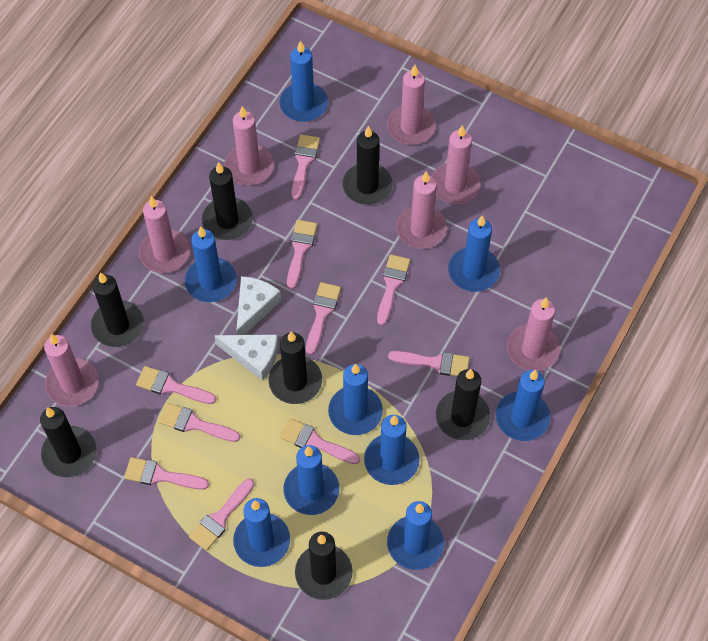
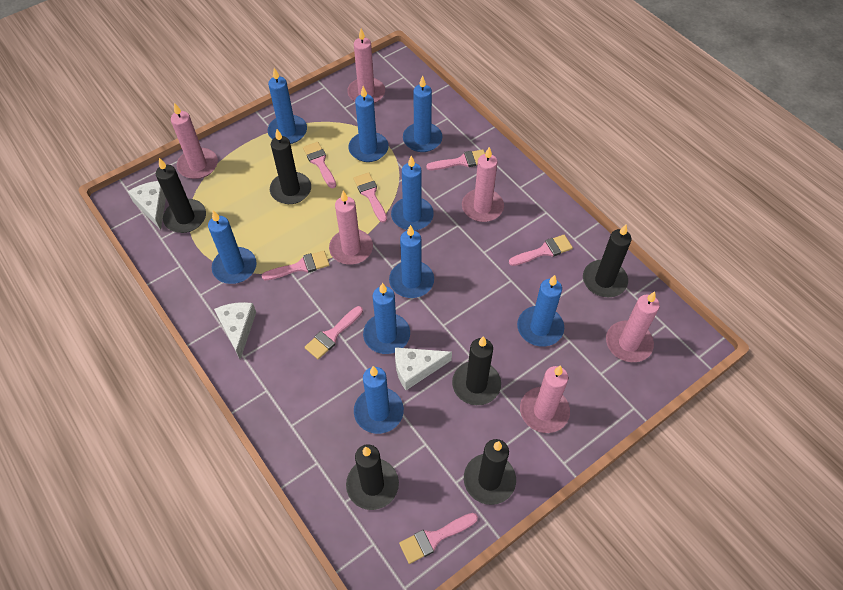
black candle: [40,407,96,477] [91,272,144,347] [202,162,253,240] [268,331,322,404] [295,532,353,600] [343,126,393,205] [436,369,490,440] = 7 -> [156,158,206,233] [270,129,311,204] [346,444,399,510] [452,336,501,405] [464,439,516,505] [583,225,632,297] = 6
pink brush: [124,457,209,490] [136,366,216,404] [159,403,240,442] [189,479,254,551] [280,418,360,464] [287,220,317,289] [291,135,320,200] [306,282,341,355] [377,254,410,325] [388,351,470,376] = 10 -> [261,251,330,280] [303,142,336,188] [305,306,363,359] [353,172,387,223] [399,513,478,564] [426,149,485,170] [509,234,573,266] = 7
pink candle: [44,334,99,407] [139,196,190,273] [224,106,274,185] [387,65,436,145] [396,171,447,249] [432,125,481,204] [507,297,560,371] = 7 -> [171,103,218,179] [329,191,373,265] [347,28,385,103] [462,147,504,222] [520,365,570,433] [606,291,660,362] = 6
white cheese: [214,334,278,381] [236,276,281,335] = 2 -> [128,181,166,230] [214,302,256,359] [395,347,452,390] = 3

